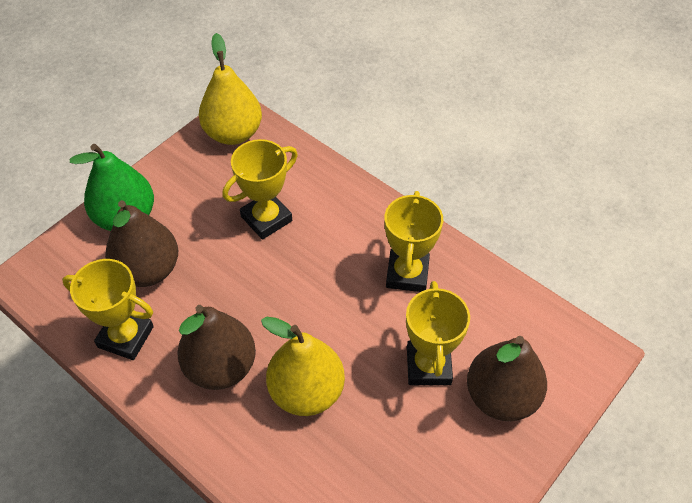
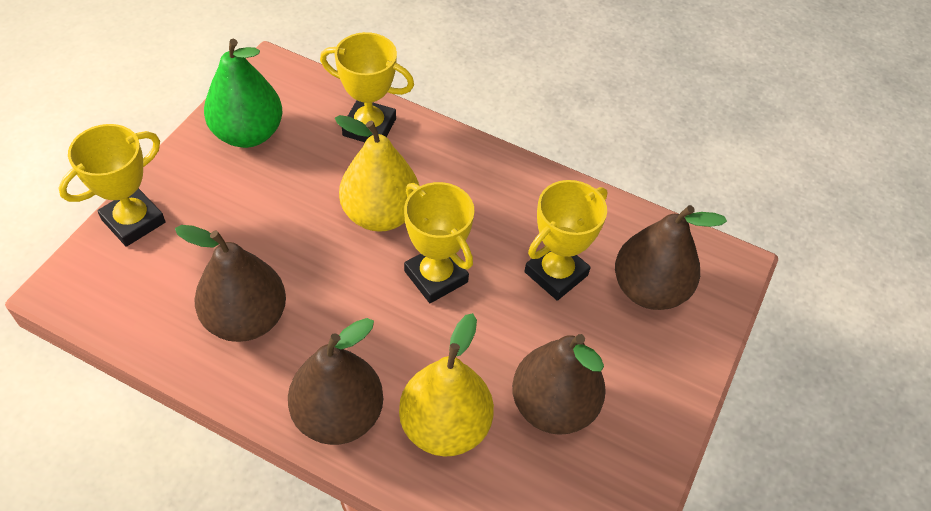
brown pear: [105,200,178,287] [177,305,256,390] [467,336,547,421] = 3 -> [175,225,286,342] [288,318,383,445] [512,334,606,435] [615,205,727,310] = 4

